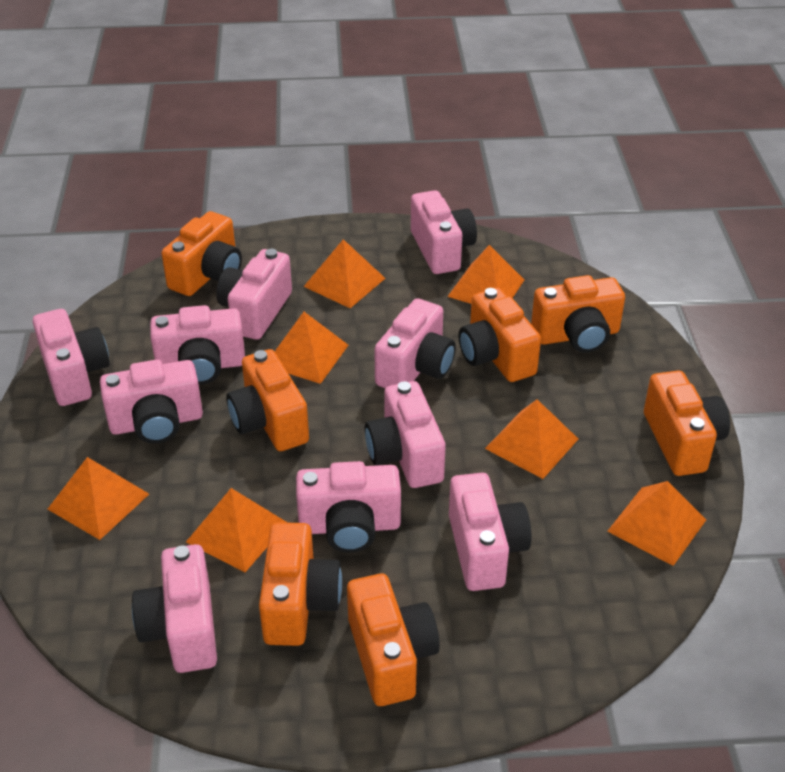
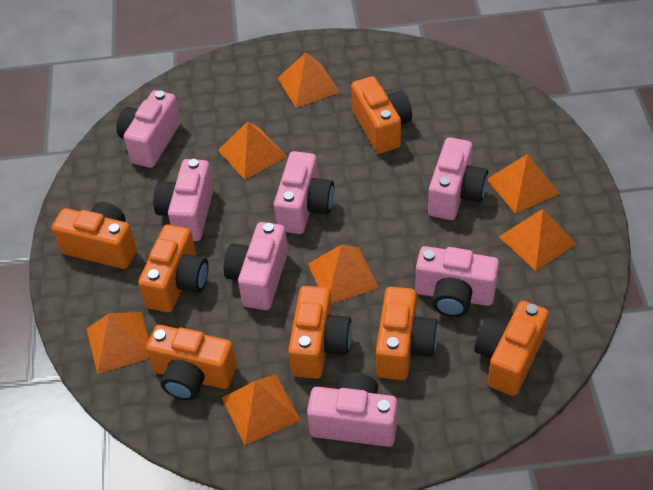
pink camera: [33,309,110,406] [100,359,203,444] [132,544,217,673] [150,305,245,385] [216,249,292,340] [296,461,401,553] [365,381,446,488] [374,298,456,388] [411,190,477,274] [449,473,531,591] = 10 -> [116,90,181,168] [153,159,214,241] [224,222,288,310] [274,151,334,234] [307,372,397,447] [415,246,499,317] [428,137,488,220] = 7

